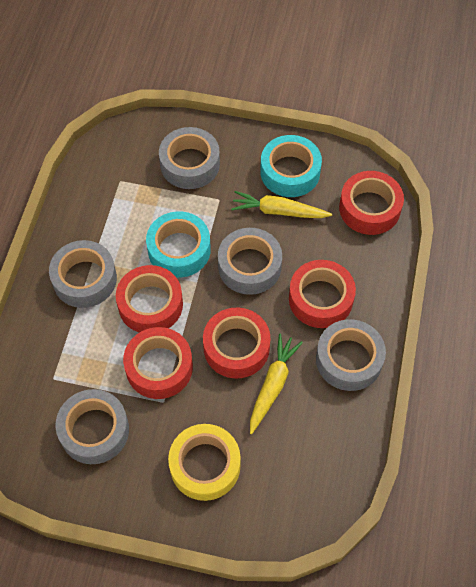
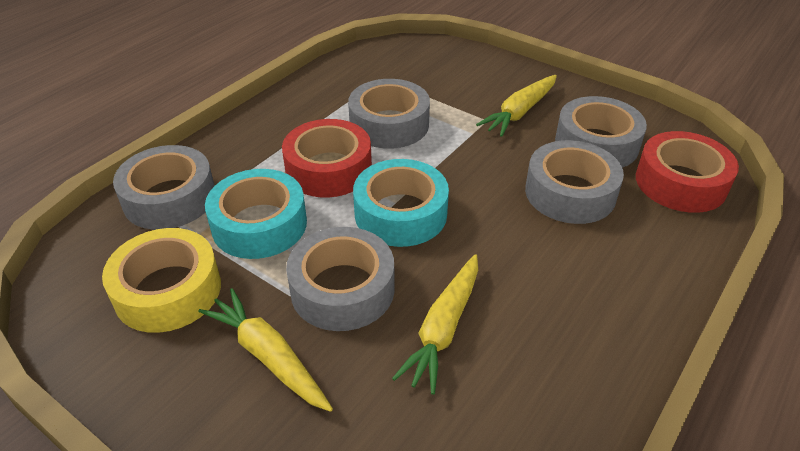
red tape: [116,265,183,333] [123,327,193,399] [203,308,270,379] [289,260,356,328] [339,171,404,235] = 5 -> [282,119,372,198] [636,131,739,213] = 2
yellow carrot: [231,191,332,218] [250,334,303,434] = 2 -> [198,288,333,412] [392,254,478,395] [476,75,557,137] = 3

